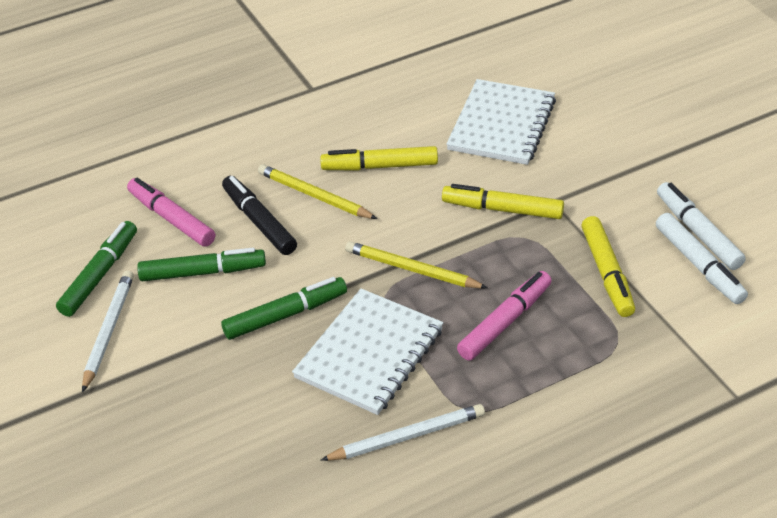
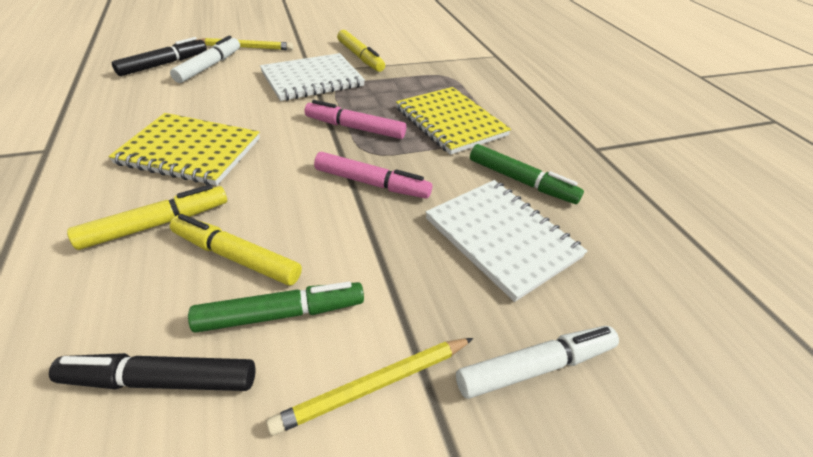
black marker: [222,176,297,255] = 1 -> [49,353,255,391] [111,37,207,76] = 2
green marker: [56,221,137,317] [137,248,266,282] [221,277,347,340] = 3 -> [188,282,364,333] [470,144,584,204] = 2
white pencil: [82,271,134,392] [320,404,485,461] = 2 -> none = 0
yellow notebook: none = 0 -> [108,113,260,186] [396,87,511,155] = 2

